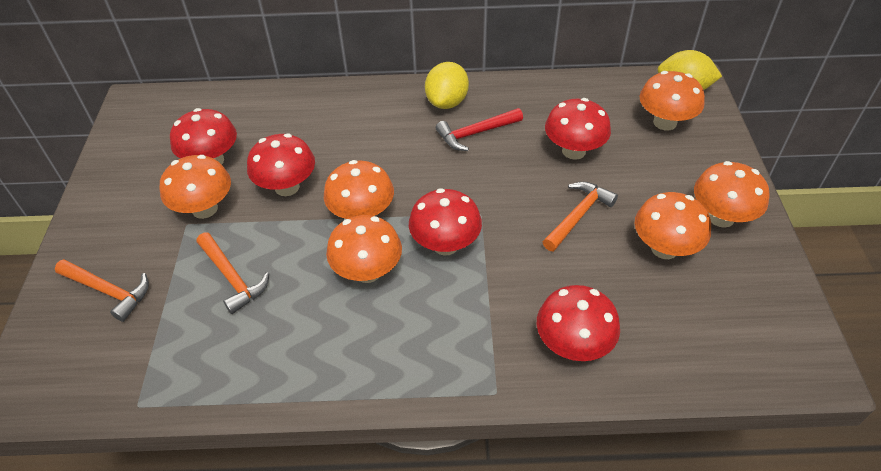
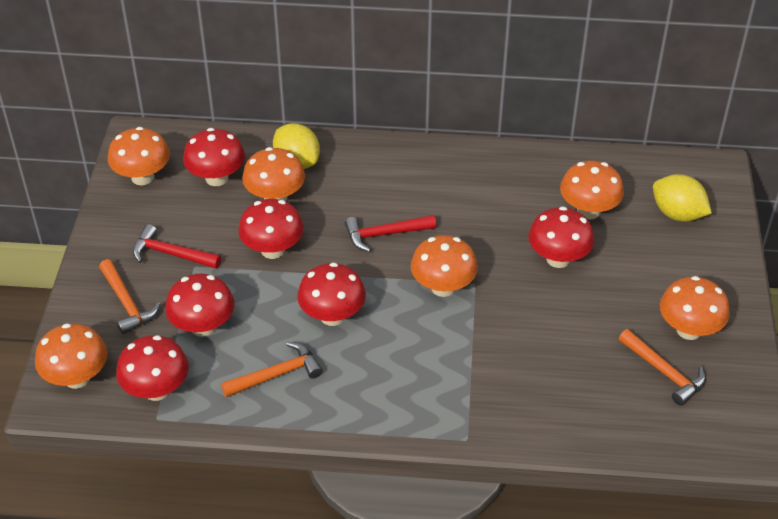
red hammer: [436,108,523,151] = 1 -> [133,224,221,269] [345,215,436,252] = 2
red mushroom: [170,108,237,165] [247,134,315,196] [409,188,482,256] [537,285,620,361] [545,98,611,160] = 5 -> [116,335,189,401] [165,274,234,337] [183,128,245,186] [238,199,304,259] [297,263,366,326] [528,207,594,268] = 6

